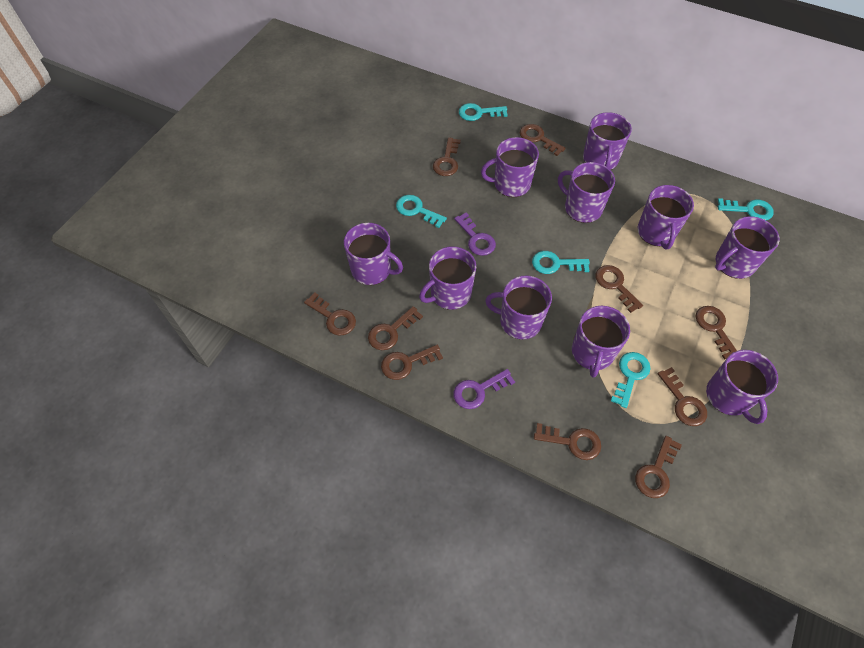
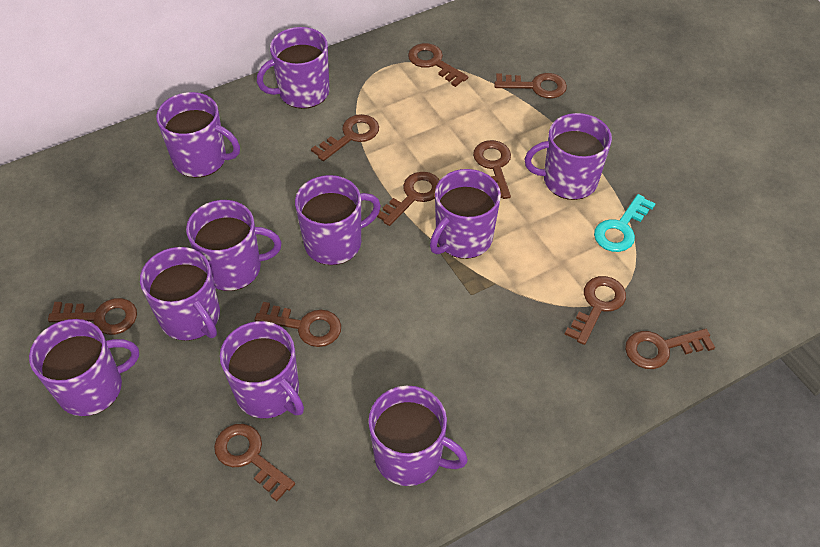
purple key: [453,369,515,409] [454,213,496,256] = 2 -> none = 0
turquoise key: [396,195,447,228] [459,103,508,121] [532,251,590,274] [611,352,650,408] [718,198,774,220] = 5 -> [594,194,655,252] = 1

